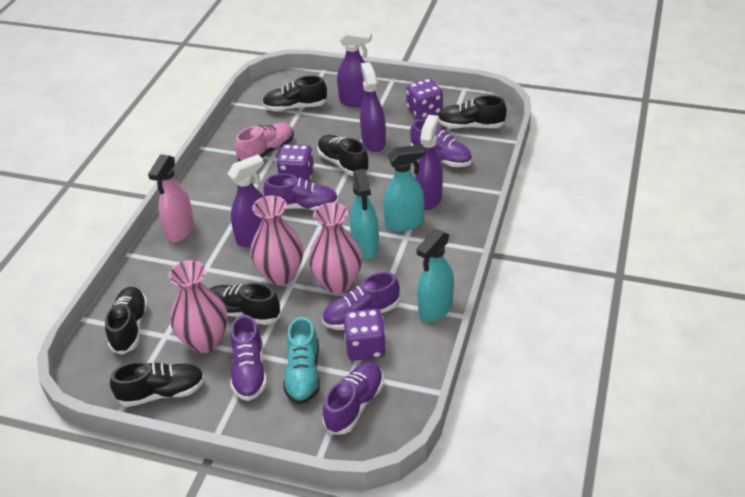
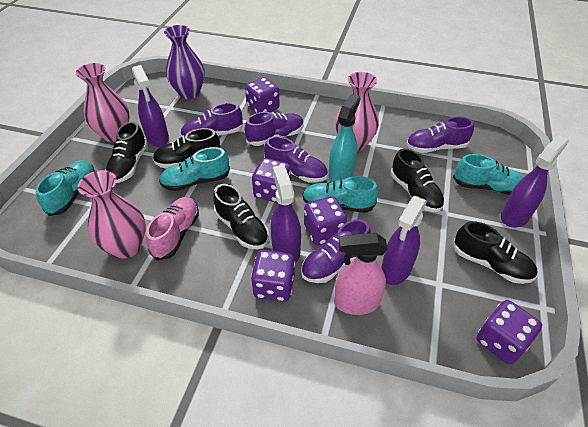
black shoe: [105,287,148,355] [110,361,205,407] [210,283,280,325] [262,76,328,111] [317,135,370,176] [438,96,507,129] = 6 -> [105,121,148,183] [153,128,221,169] [213,184,269,249] [391,149,445,212] [453,221,537,284] = 5
purple dice: [276,144,314,182] [343,309,386,361] [406,78,443,120] = 3 -> [245,77,280,113] [251,250,295,302] [252,158,291,203] [304,196,347,246] [477,300,542,364] = 5
purple vase: none = 0 -> [164,25,205,99] = 1
turquoise shoe: [283,317,320,404] = 1 -> [36,160,95,216] [159,147,230,191] [303,176,378,213] [453,154,525,195] = 4
turquoise spray bottle: [350,169,379,259] [383,145,425,232] [416,229,454,322] = 3 -> [329,94,360,182] = 1

